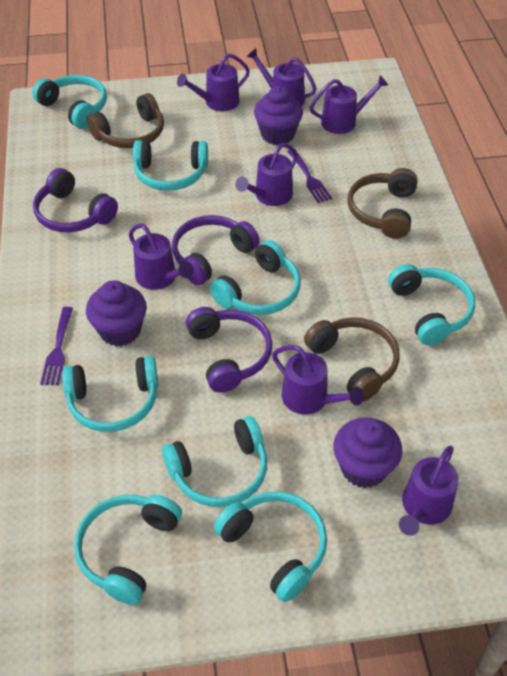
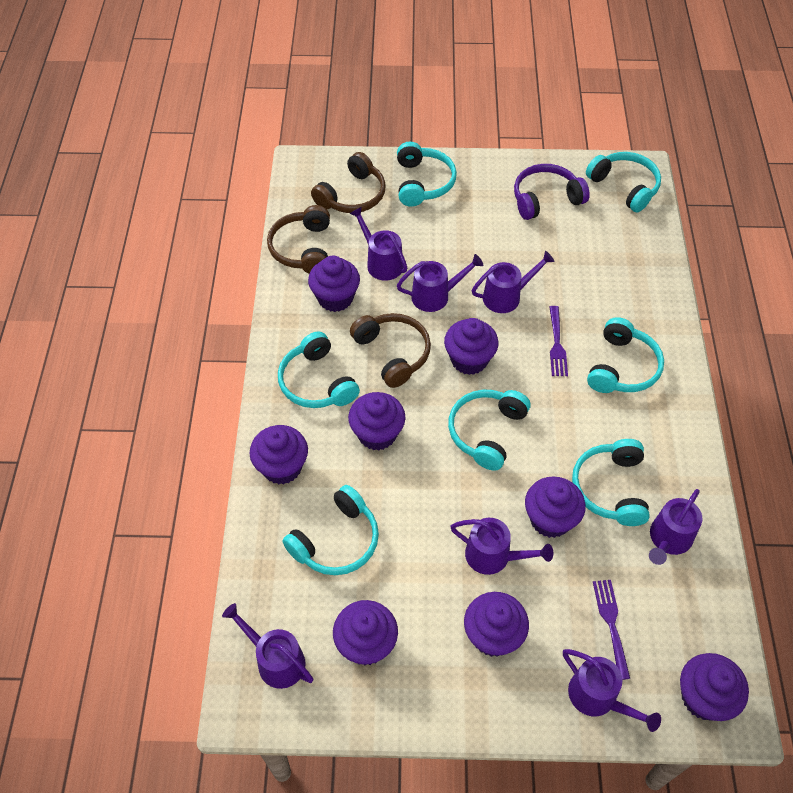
purple cupcake: [86,280,147,346] [254,86,303,145] [333,417,402,488] = 3 -> [250,425,308,484] [308,256,360,312] [333,600,398,666] [348,392,405,451] [444,318,499,375] [464,592,529,657] [525,476,586,538] [680,653,749,721] = 8
purple headphones: [33,168,118,232] [172,215,260,285] [186,307,272,393] = 3 -> [514,164,590,220] = 1
turquoise headphones: [32,75,107,129] [62,356,158,432] [74,495,182,605] [133,140,208,191] [162,416,267,507] [210,240,301,315] [214,491,327,602] [388,264,475,345] = 8 -> [278,332,360,408] [282,485,379,575] [397,142,457,207] [448,390,530,471] [572,439,650,526] [586,152,661,213] [587,317,664,393] = 7

